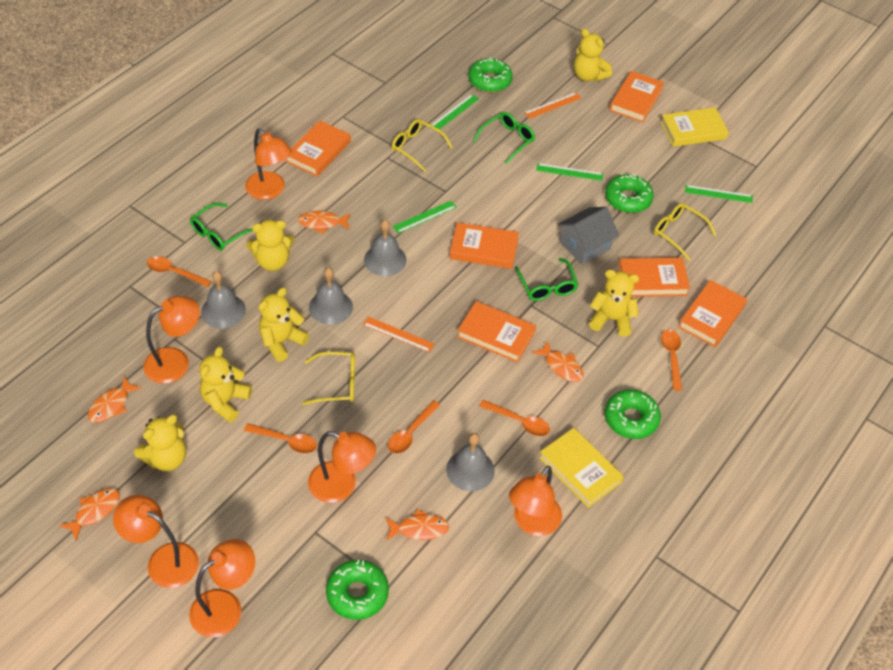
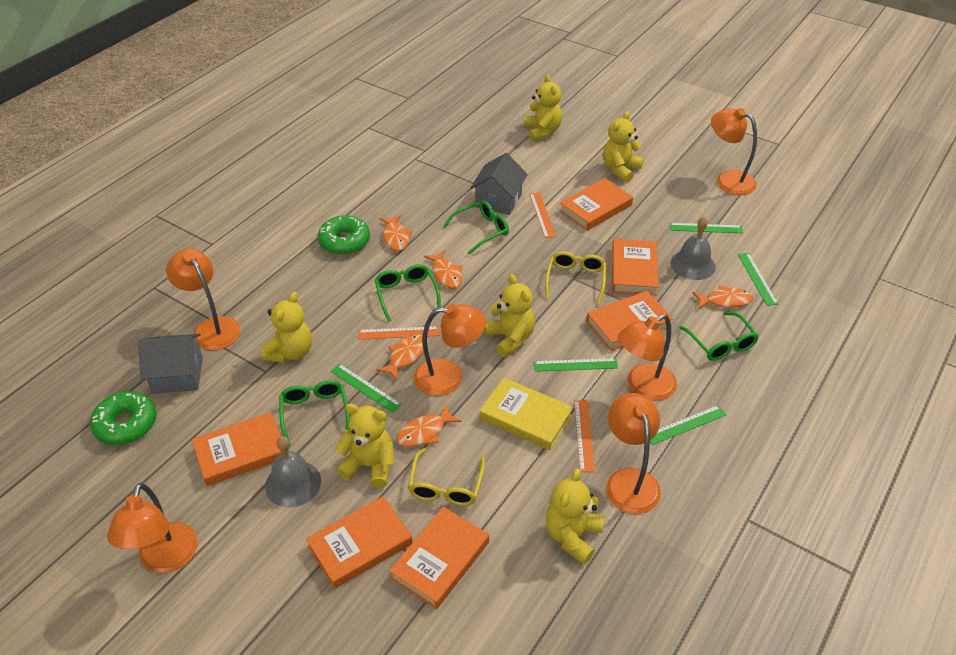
green donut: [326,560,389,620] [468,57,513,92] [605,174,654,213] [605,389,661,439] = 4 -> [90,391,156,445] [318,215,370,255] = 2
green glasses: [190,203,253,250] [473,112,535,164] [515,258,578,301] = 3 -> [279,380,350,447] [375,264,441,322] [443,200,509,255] [679,311,759,361] = 4
green ruler: [393,201,457,234] [431,94,479,129] [536,163,603,181] [685,185,753,203] = 4 -> [330,364,402,413] [533,358,618,372] [650,405,726,445] [670,223,743,233] [738,253,779,306] = 5
grey bell: [201,271,246,328] [309,268,353,325] [364,220,407,276] [446,433,495,491] = 4 -> [265,436,321,507] [671,217,716,280] = 2
grey house: [557,207,619,265] = 1 -> [138,334,203,394] [470,153,528,215] = 2
orange ruler: [363,317,435,353] [524,92,581,119] = 2 -> [358,326,439,340] [530,193,556,238] [574,400,595,472] = 3
orange spoon: [147,256,212,287] [244,423,317,453] [388,400,440,454] [479,400,550,436] [661,329,682,391] = 5 -> none = 0
yellow book: [539,428,624,508] [660,107,729,147] = 2 -> [480,378,573,450] = 1
yellow glasses: [302,352,355,405] [392,119,453,172] [654,203,716,261] = 3 -> [408,448,485,506] [545,251,606,305] = 2

